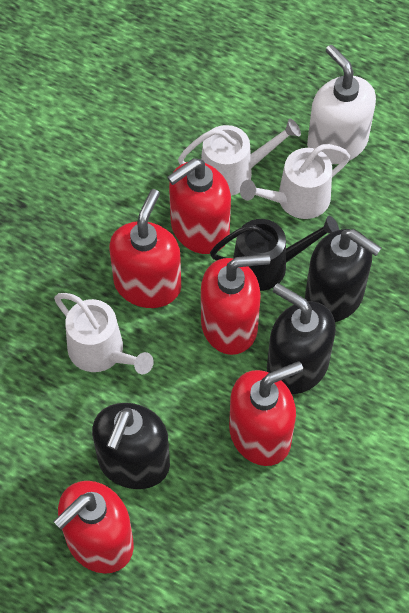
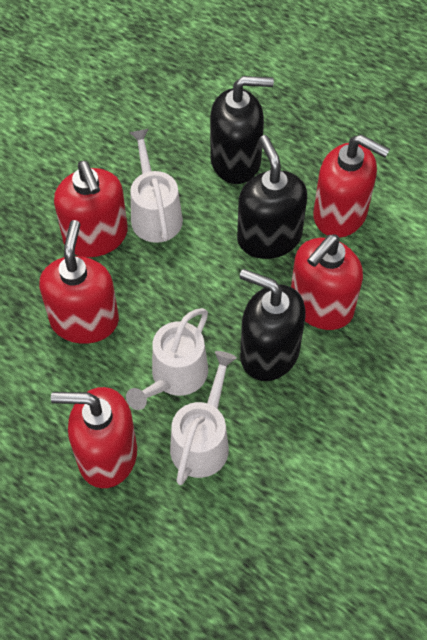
black watering can: [210,216,339,291] = 1 -> none = 0
white soap dispenser: [307,45,376,164] = 1 -> none = 0

